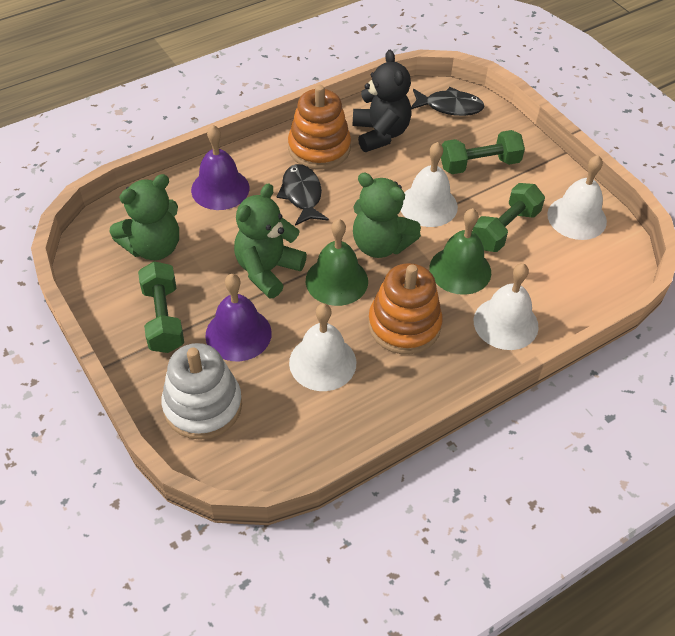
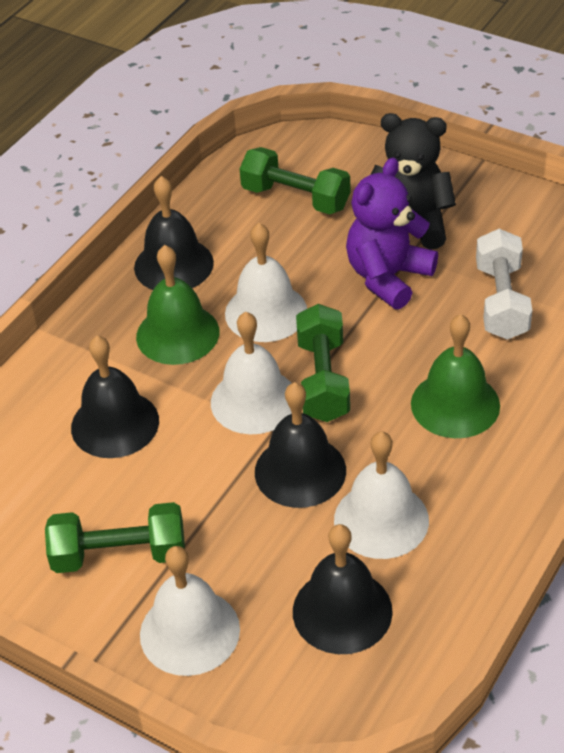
black bell: none = 0 -> [71,336,159,458] [134,176,214,290] [255,382,346,508] [293,524,393,654] = 4
black fish: [277,164,329,226] [411,87,484,116] = 2 -> none = 0
green teddy bear: [109,174,179,260] [234,184,307,298] [353,173,421,258] = 3 -> none = 0
orange stacking toy: [288,85,351,170] [368,263,443,354] = 2 -> none = 0
purple bell: [191,125,249,210] [205,274,272,361] = 2 -> none = 0
purple teddy bear: none = 0 -> [346,158,438,309] = 1
white dumbbell: none = 0 -> [476,229,532,340] = 1
white stacking toy: [161,343,242,440] = 1 -> none = 0

